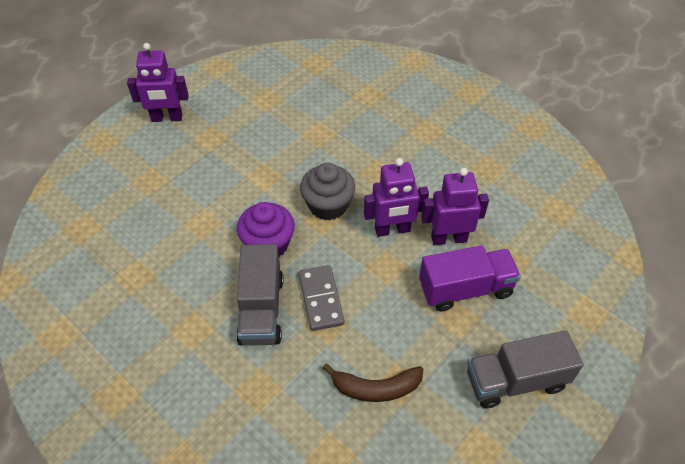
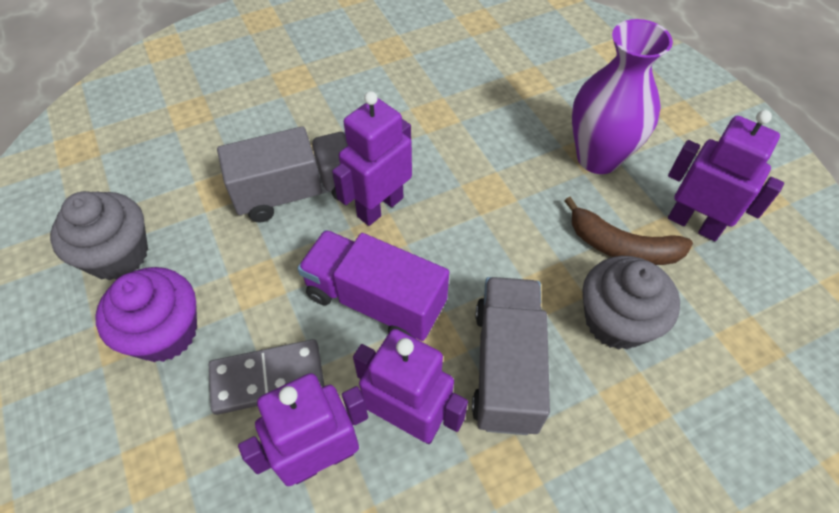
grey cupcake: [300,163,355,220] = 1 -> [50,191,148,280] [582,256,680,350] = 2
purple robot: [127,43,189,122] [364,158,429,237] [421,168,489,245] = 3 -> [238,373,368,486] [332,91,412,226] [353,329,468,444] [668,110,784,241] = 4
purple vase: none = 0 -> [572,19,673,174] = 1

